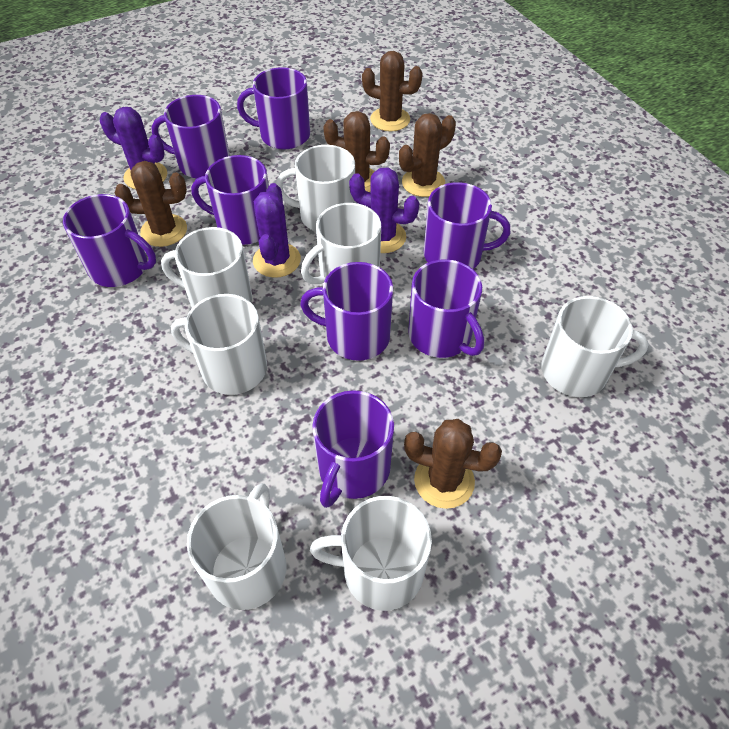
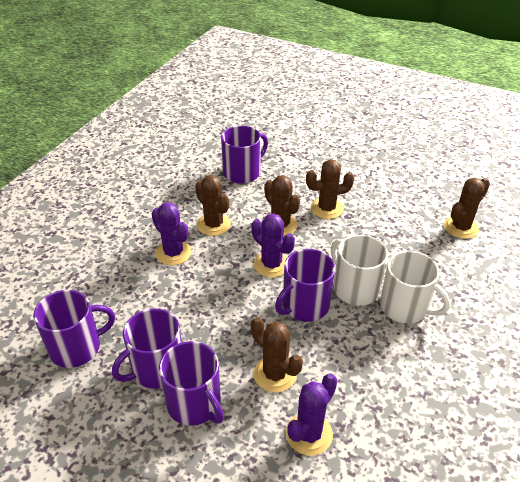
purple mug: [63,194,156,287] [151,95,230,179] [191,155,269,245] [237,67,310,149] [300,262,393,361] [312,390,394,508] [408,259,484,358] [423,182,510,269] = 8 -> [33,290,115,368] [112,308,182,389] [159,341,224,426] [221,126,268,184] [275,249,335,321] = 5
white mug: [161,227,252,308] [171,294,267,395] [187,483,286,610] [276,145,355,231] [301,203,381,284] [310,496,432,611] [541,296,649,397] = 7 -> [331,235,388,306] [380,251,450,324] = 2

